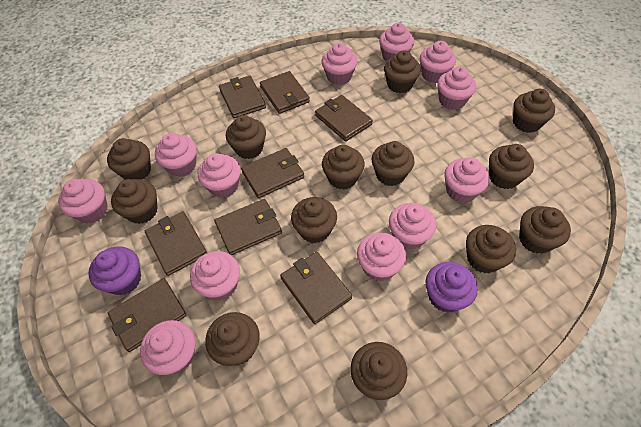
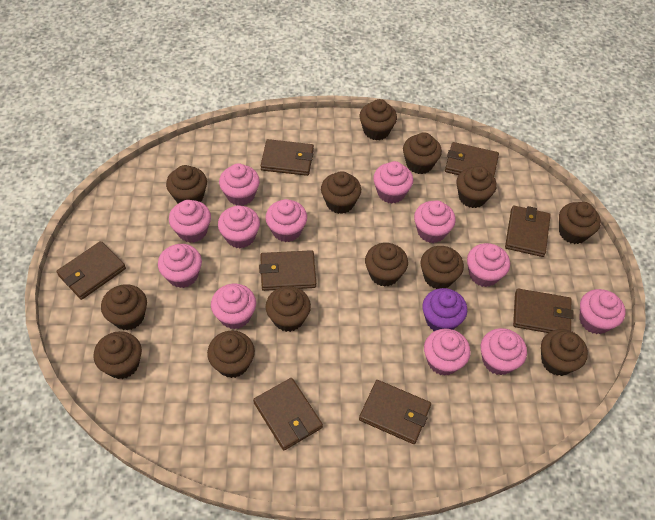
purple cupcake: [88,246,141,295] [426,262,478,313] = 2 -> [423,288,467,331] = 1

